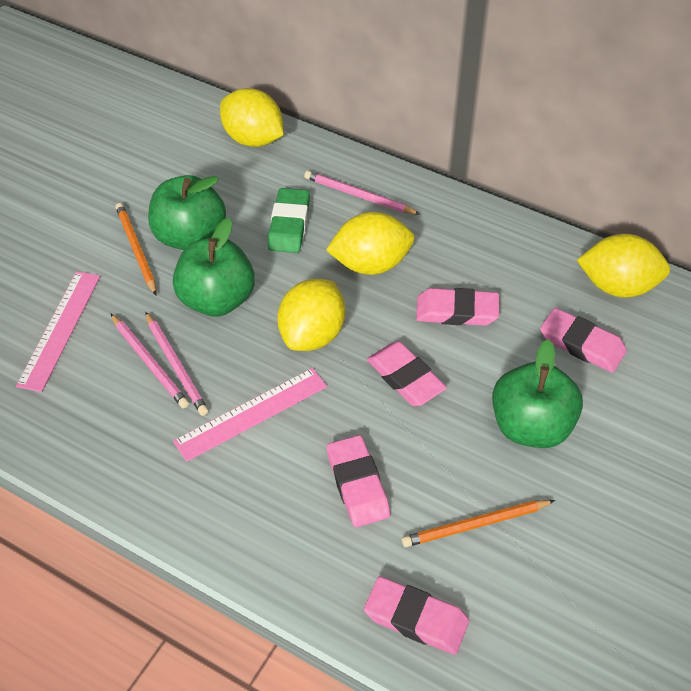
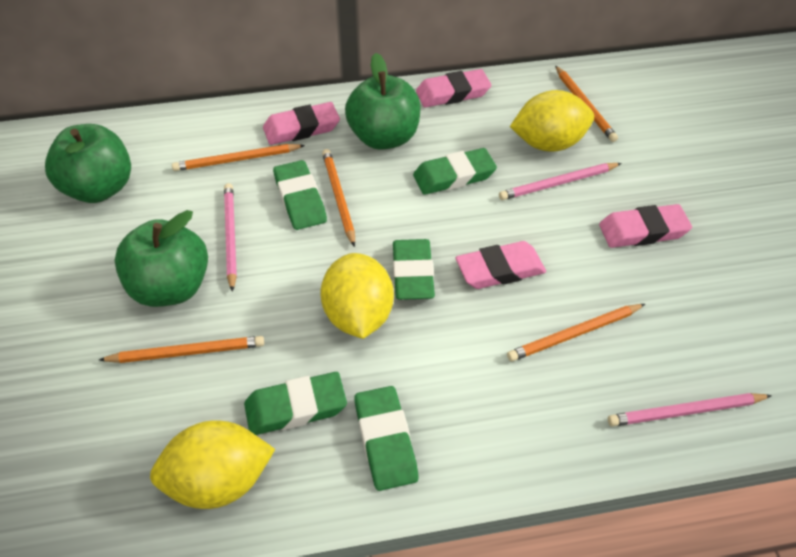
green eraser: [268,188,310,253] = 1 -> [244,372,347,435] [273,160,327,230] [354,386,419,491] [393,239,435,300] [413,148,497,195] = 5
orange pencil: [115,203,157,295] [402,500,555,547] = 2 -> [99,336,264,363] [172,144,305,171] [322,149,355,247] [507,304,645,362] [555,66,618,142] = 5
pink eraser: [327,435,390,527] [364,576,469,655] [367,341,447,406] [416,288,499,326] [540,308,627,373] = 5 -> [263,102,340,145] [416,69,491,108] [455,241,546,289] [599,204,692,248] = 4
pink ruler: [16,271,100,392] [173,368,327,462] = 2 -> none = 0
yellow lemon: [220,88,284,147] [277,279,345,351] [326,212,415,275] [577,234,670,298] = 4 -> [150,420,275,509] [320,253,394,339] [510,90,594,151] = 3

